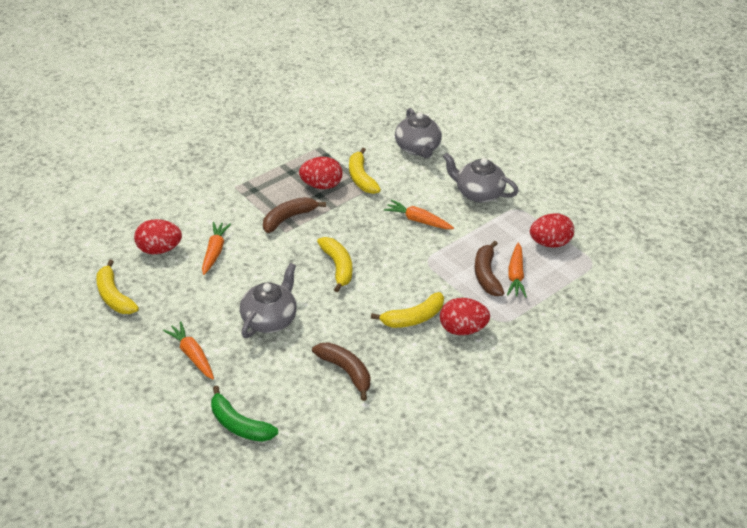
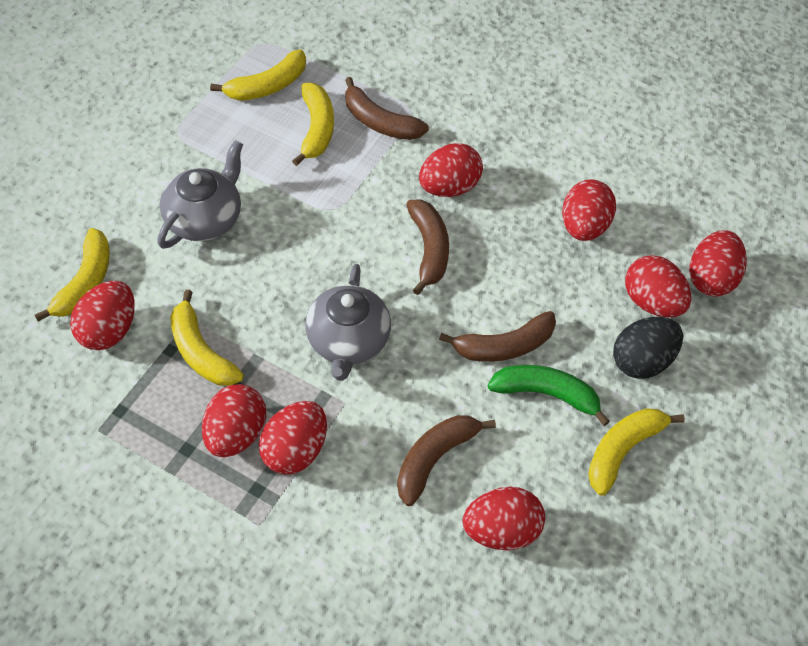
black egg: none = 0 -> [613,317,683,379] = 1
brown banana: [263,197,326,233] [312,342,371,401] [474,241,504,296] = 3 -> [345,77,429,140] [397,415,496,506] [406,200,449,295] [439,311,556,362] = 4
grey teapot: [240,263,297,338] [395,108,442,158] [443,153,519,203] = 3 -> [157,140,243,249] [305,264,391,381] = 2
orange carrot: [163,321,214,379] [202,222,231,275] [384,199,454,229] [507,243,527,298] = 4 -> none = 0
red egg: [134,219,182,254] [299,157,342,189] [440,298,490,335] [530,213,574,248] = 4 -> [70,281,135,350] [202,384,266,457] [259,401,327,475] [419,143,483,197] [463,486,545,550] [562,179,616,241] [625,255,691,317] [689,230,747,297] = 8
yellow banana: [96,260,139,314] [317,237,352,292] [349,148,381,194] [371,292,444,328] = 4 -> [34,228,110,322] [170,290,244,386] [210,50,306,101] [292,83,334,166] [588,408,685,496] = 5

